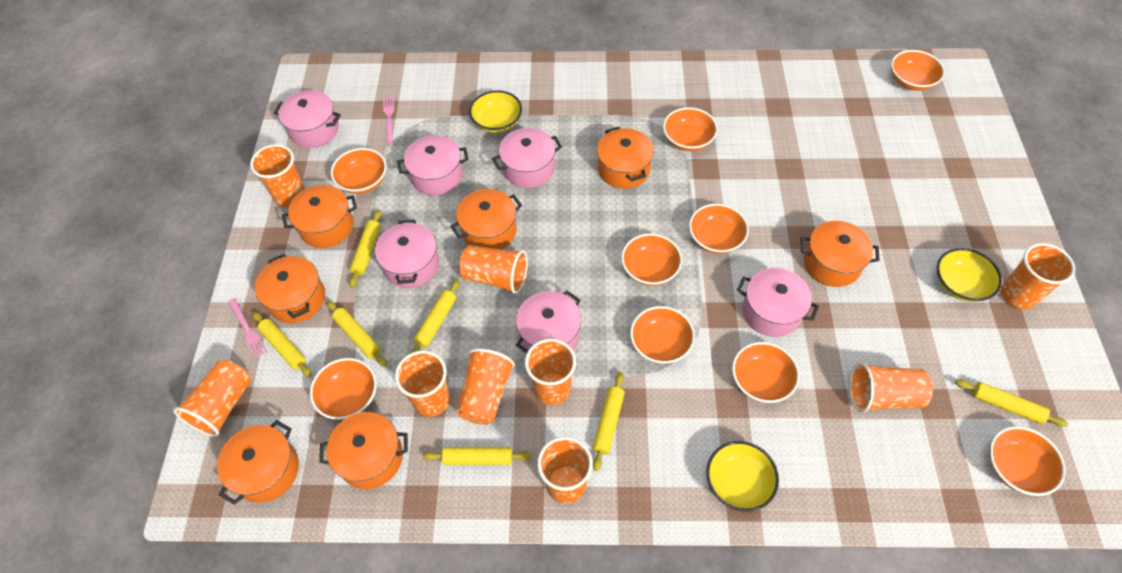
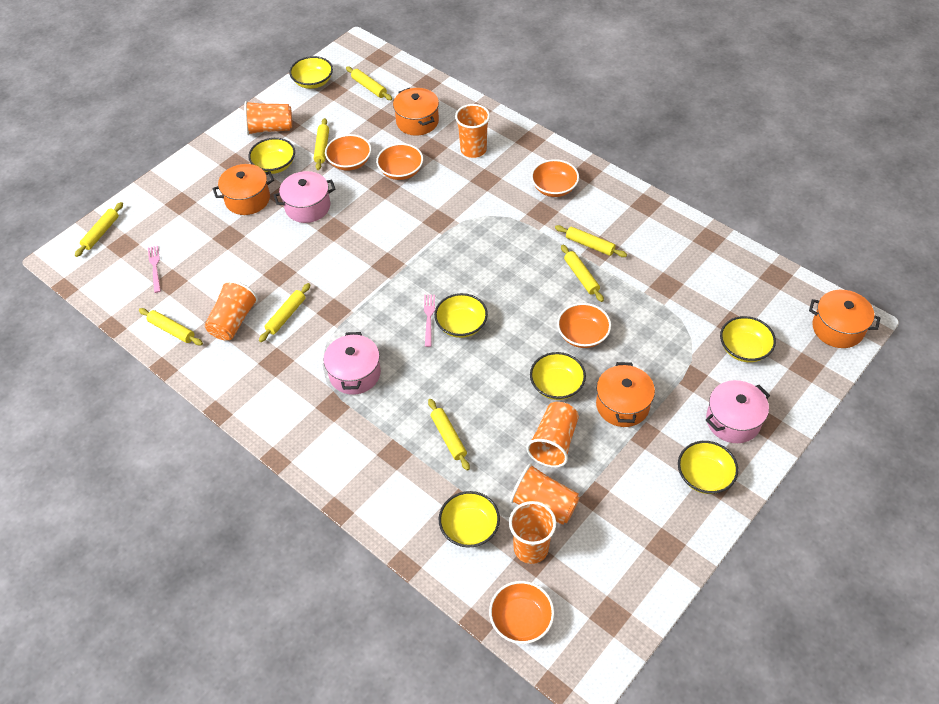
orange bowl: [310,358,377,420] [331,148,387,194] [621,233,682,286] [630,306,695,364] [663,107,718,151] [689,203,749,254] [732,342,800,403] [891,50,945,91] [989,426,1066,496] = 9 -> [325,134,371,171] [376,143,423,180] [489,581,554,644] [531,159,579,197] [557,303,611,348] = 5
orange cup: [173,360,251,437] [250,144,305,207] [395,350,450,417] [456,348,515,425] [459,245,528,294] [525,339,576,405] [537,437,593,504] [849,362,933,412] [1001,243,1075,309] = 9 -> [205,280,258,340] [244,101,292,135] [455,104,490,158] [509,501,556,564] [510,463,579,525] [526,402,579,468] = 6
orange pot: [217,420,299,505] [255,254,325,323] [282,185,357,248] [319,412,408,489] [450,189,522,250] [597,127,654,189] [801,221,880,287] = 7 -> [213,164,274,215] [393,88,439,136] [596,362,655,427] [809,290,880,348] = 4
pink pot: [274,90,341,148] [375,219,439,288] [397,135,469,196] [492,128,562,188] [516,291,581,354] [737,268,819,337] = 6 -> [274,171,336,223] [324,332,381,395] [706,380,770,443] = 3
yellow bowl: [469,90,522,133] [706,441,779,512] [937,248,1002,302] = 3 -> [249,138,295,174] [289,56,333,89] [434,293,488,338] [439,491,500,548] [530,352,586,400] [678,441,738,494] [720,316,776,362] = 7
yellow rolling pin: [252,312,312,377] [326,301,387,367] [349,210,381,287] [410,279,460,353] [423,447,532,465] [593,372,625,471] [955,380,1068,427] = 7 -> [75,202,123,257] [139,308,203,345] [259,283,310,342] [314,118,329,170] [346,66,392,100] [428,399,470,470] [555,225,627,257] [561,245,604,302] = 8

